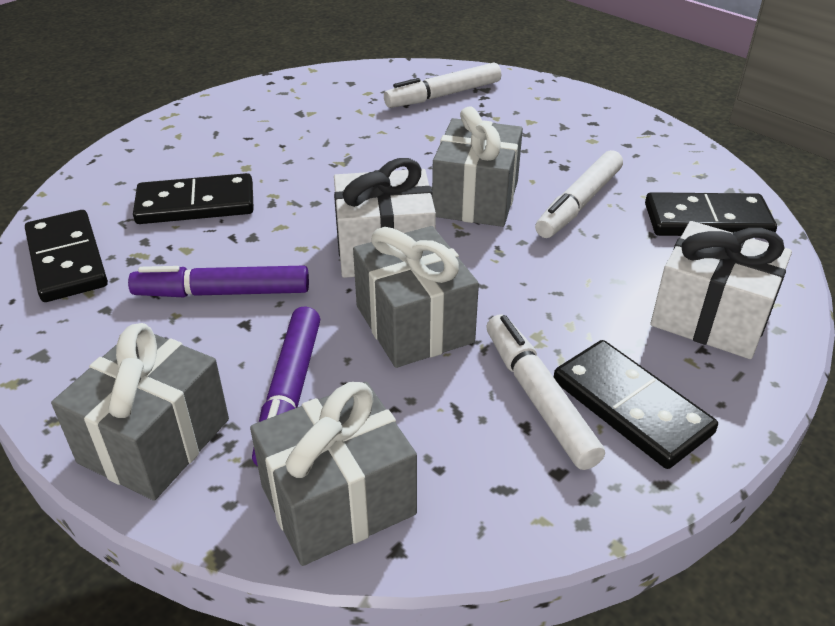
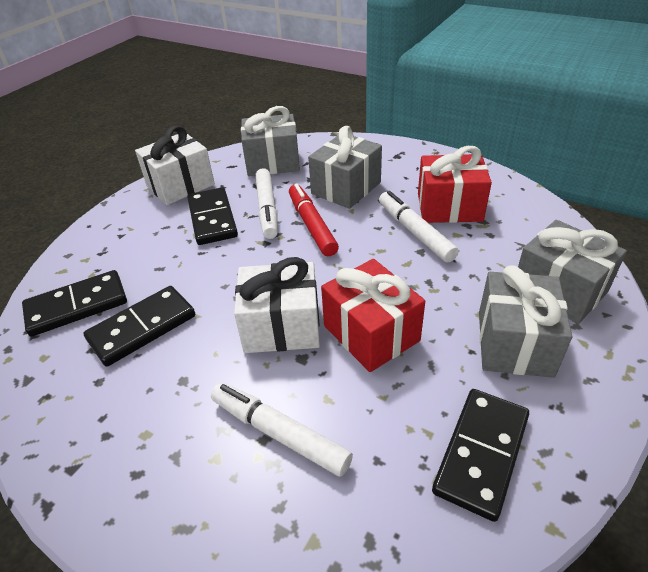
purple marker: [128,265,309,297] [252,306,320,466] = 2 -> none = 0
red gift: none = 0 -> [321,259,425,372] [418,146,492,223] = 2
red marker: none = 0 -> [289,183,339,256] = 1

